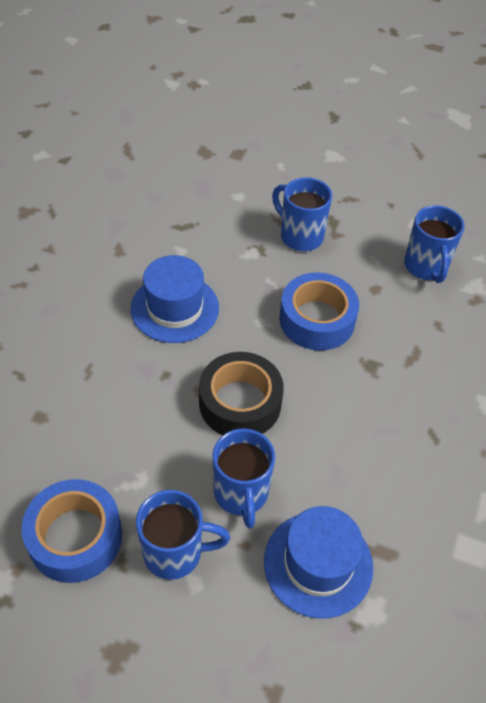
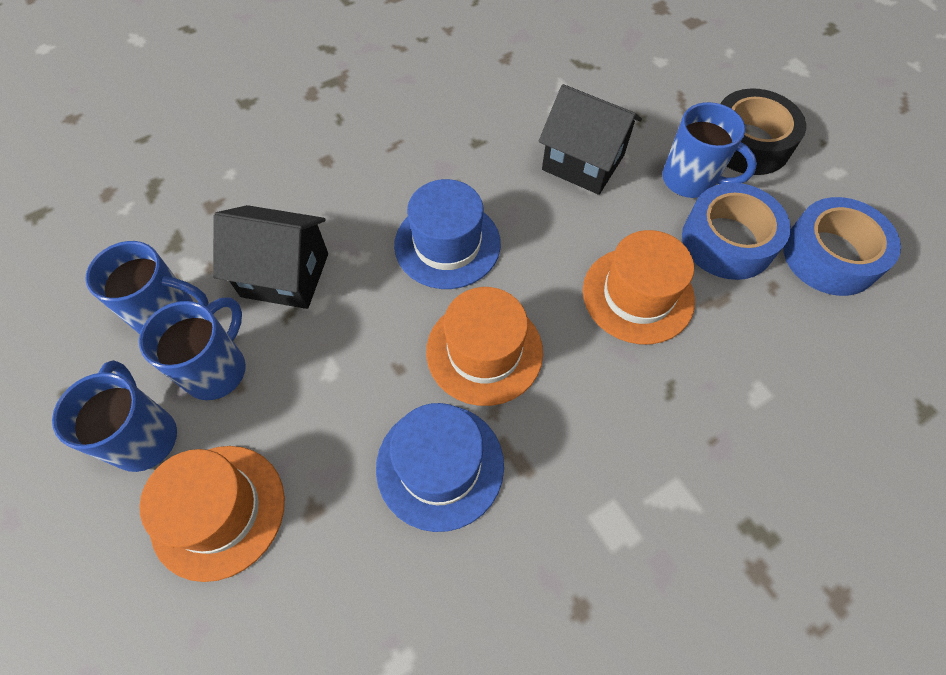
black house: none = 0 -> [213,205,328,309] [539,84,642,195] = 2
orange hat: none = 0 -> [139,446,285,582] [426,287,543,406] [583,230,695,344] = 3

